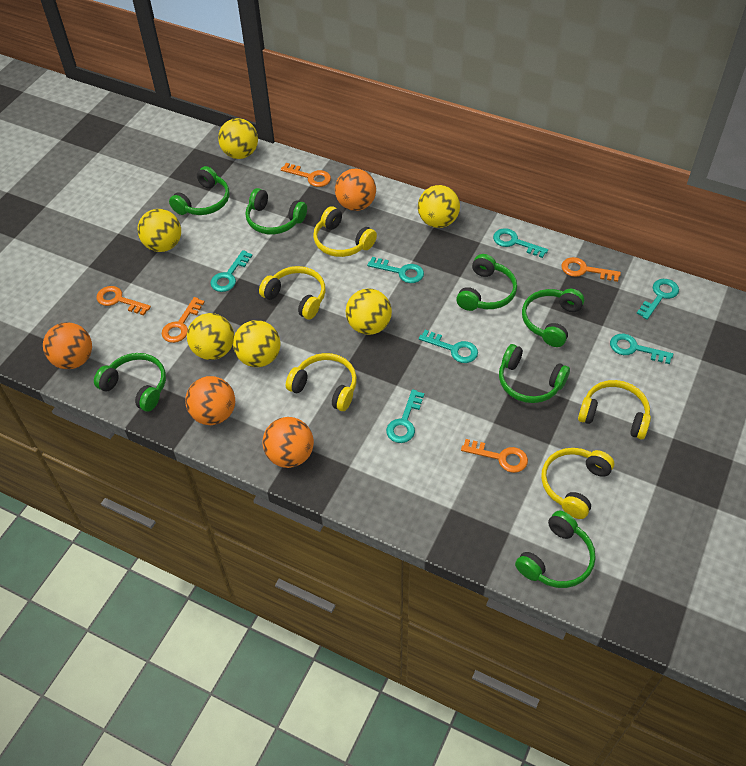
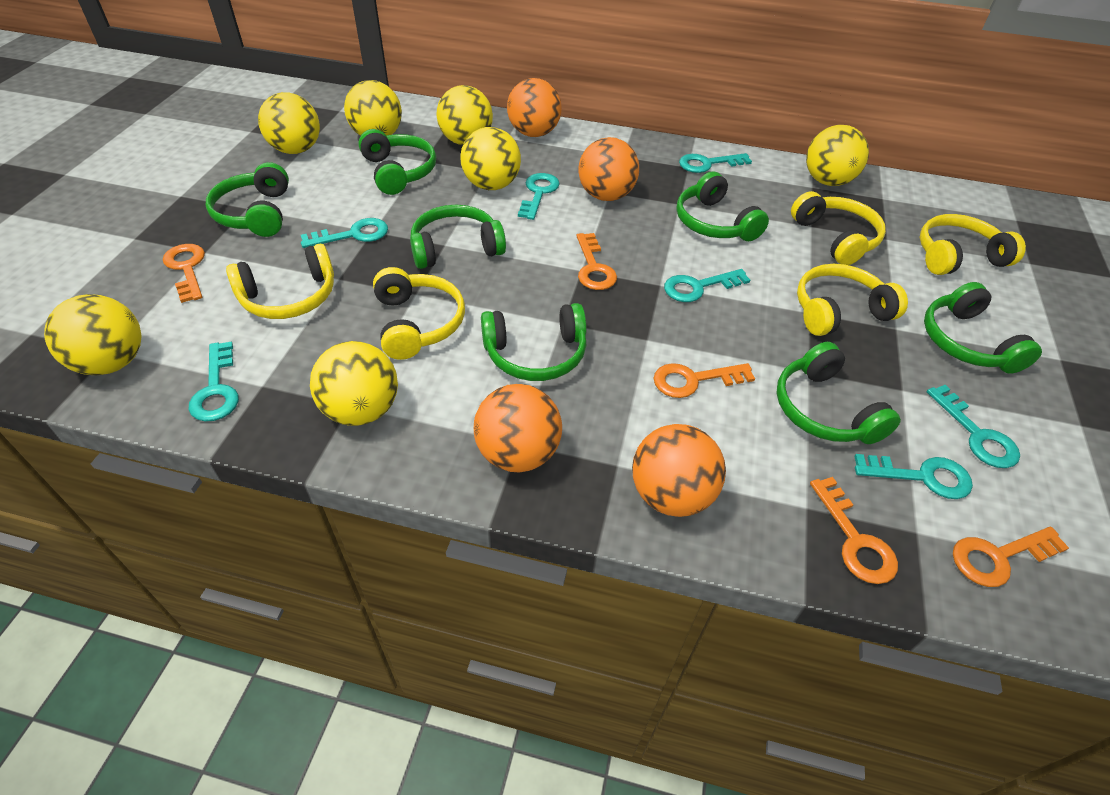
yellow ball: [138,209,181,252] [187,313,234,360] [218,118,258,159] [233,320,280,367] [346,288,392,335] [418,185,460,228] = 6 -> [44,294,142,376] [258,92,320,154] [310,341,398,426] [344,80,402,136] [437,85,493,145] [460,127,521,190] [806,125,869,186] = 7

